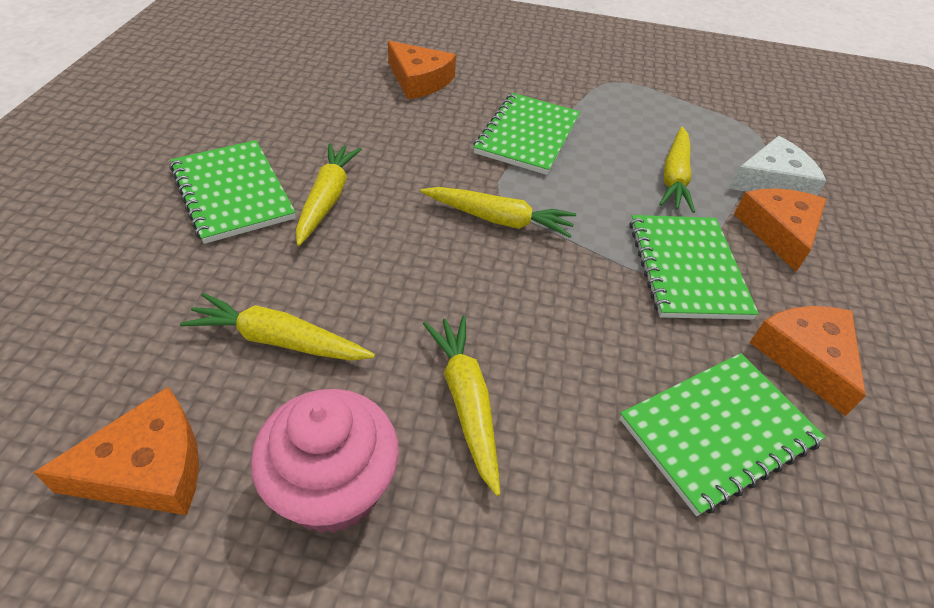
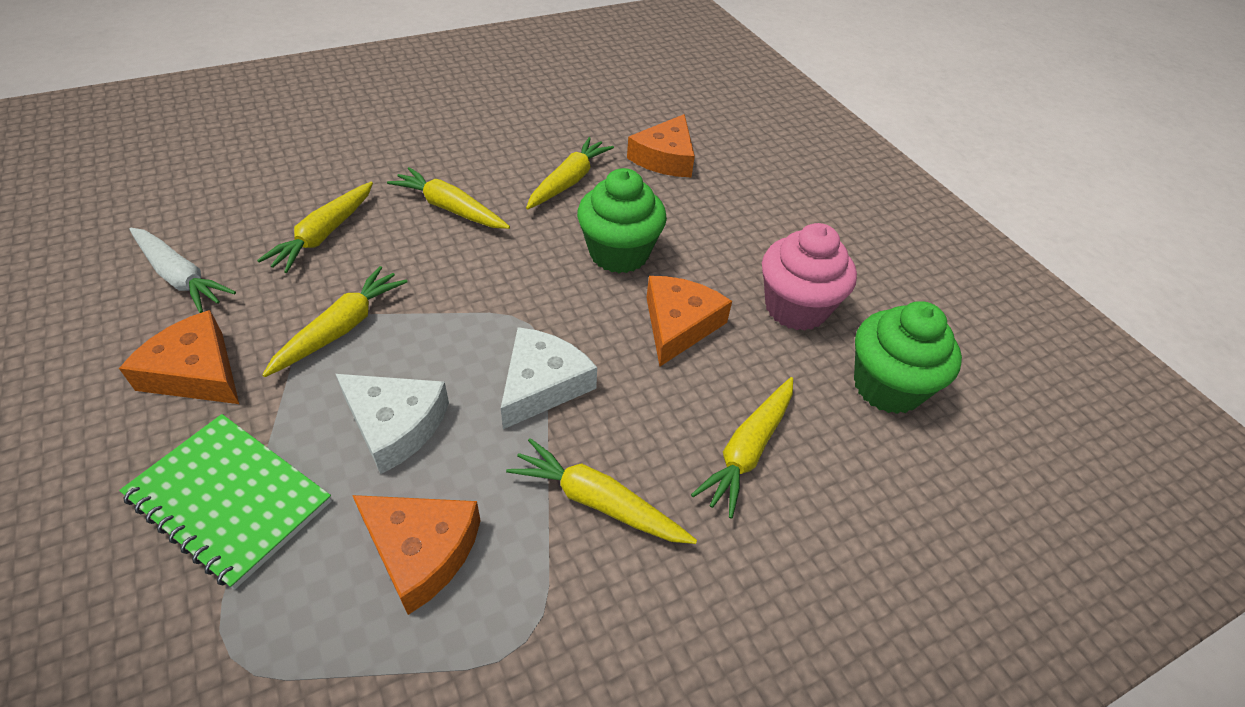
green cupcake: none = 0 -> [577,168,667,273] [854,301,962,414] = 2
green notebook: [170,140,296,244] [474,93,580,175] [619,353,825,516] [630,215,759,320] = 4 -> [119,414,332,590] = 1
white carrot: none = 0 -> [129,228,236,313] = 1
white cheese: [729,136,827,195] = 1 -> [336,374,449,474] [501,327,597,429] = 2
yellow carrot: [180,293,375,361] [296,143,362,246] [420,187,576,238] [423,315,500,496] [659,127,695,213] = 5 -> [257,182,373,273] [262,266,408,377] [387,167,510,229] [506,438,697,544] [526,137,614,209] [691,377,793,519] = 6

